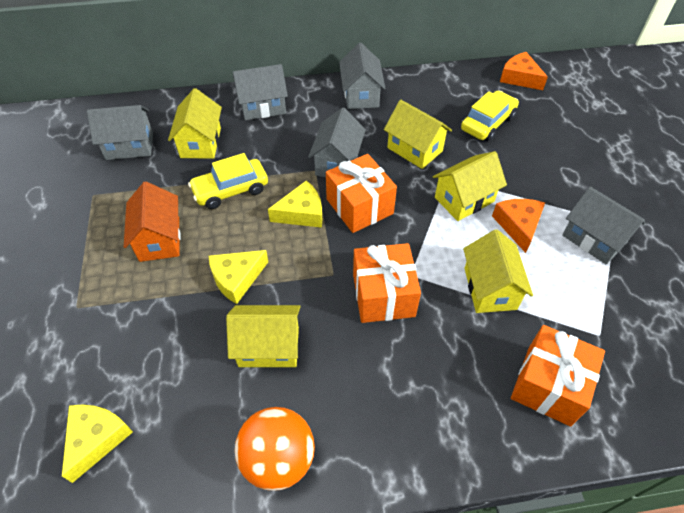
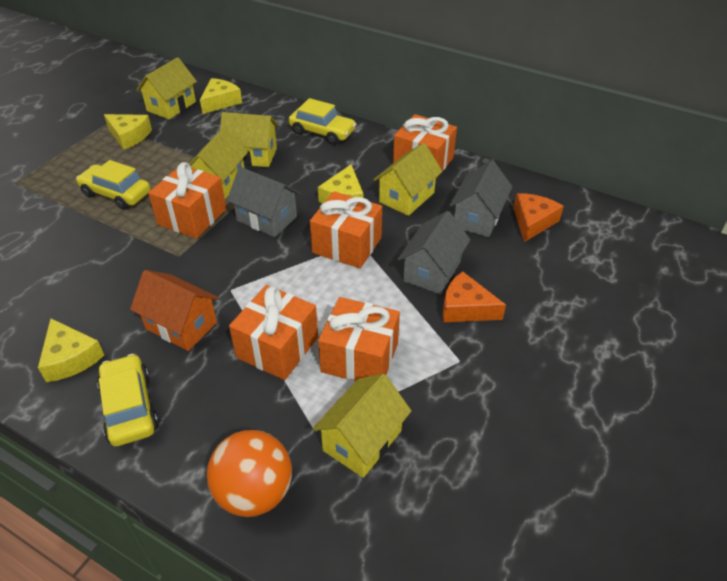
grey house: [87,105,153,160] [233,64,288,120] [308,107,366,177] [339,43,386,109] [562,187,645,265] = 5 -> [227,167,301,237] [398,211,470,295] [449,160,512,237] = 3
orange gift: [326,154,397,233] [353,243,421,323] [511,325,605,426] = 3 -> [148,162,227,239] [229,285,318,380] [310,192,382,268] [318,297,400,381] [393,114,457,178] = 5
yellow car: [188,153,268,209] [461,91,519,141] = 2 -> [76,160,151,210] [97,354,159,446] [289,98,356,145] = 3
yellow cheese: [62,404,133,483] [209,250,268,304] [268,180,322,228] = 3 -> [38,318,105,382] [104,114,152,149] [200,78,242,114] [318,164,363,203] = 4

